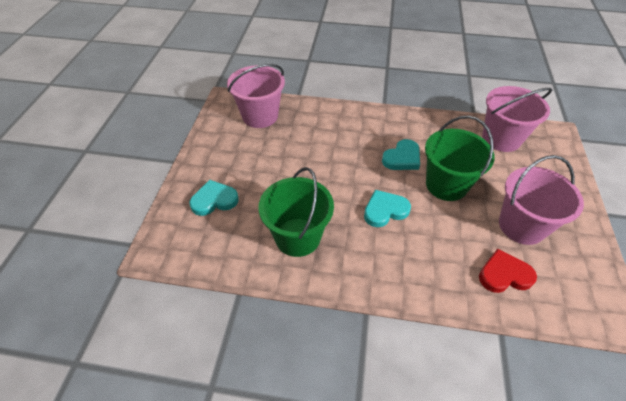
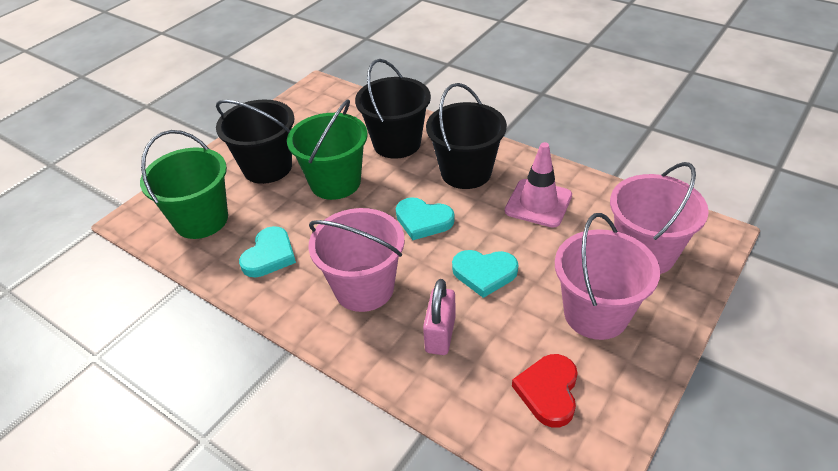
black bucket: none = 0 -> [216,100,294,184] [355,59,431,159] [426,83,507,189] = 3
pink padlock: none = 0 -> [423,279,456,355] = 1
pink traffic cone: none = 0 -> [505,142,572,228] = 1

